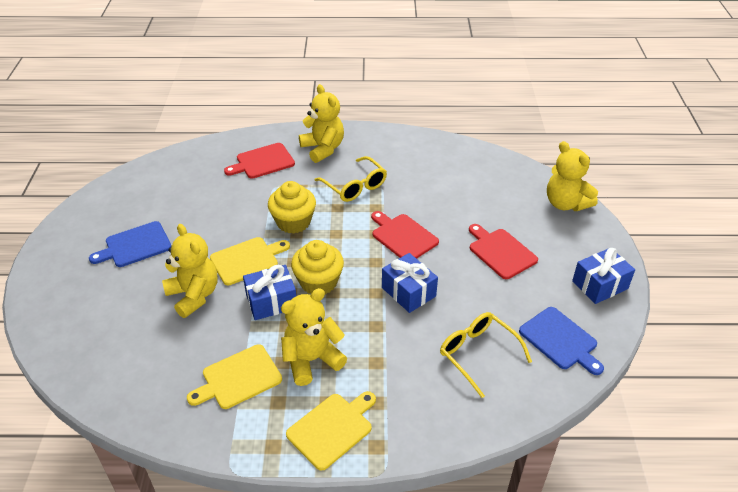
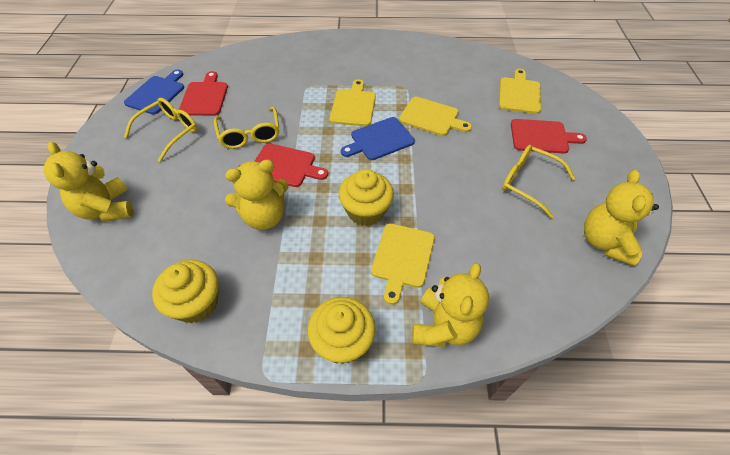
blue gift: [243,265,296,320] [382,253,438,313] [572,248,635,304] = 3 -> none = 0
yellow cupcake: [268,181,316,234] [291,240,344,294] = 2 -> [152,260,219,323] [308,297,376,364] [339,169,394,226] = 3
yellow cutting board: [187,344,282,409] [210,237,290,285] [286,391,376,471] = 3 -> [330,79,376,126] [371,223,435,305] [399,97,472,136] [499,69,541,114] = 4
yellow glasses: [314,156,387,202] [440,312,532,398] = 2 -> [124,98,198,162] [214,107,279,149] [502,145,575,219] = 3

